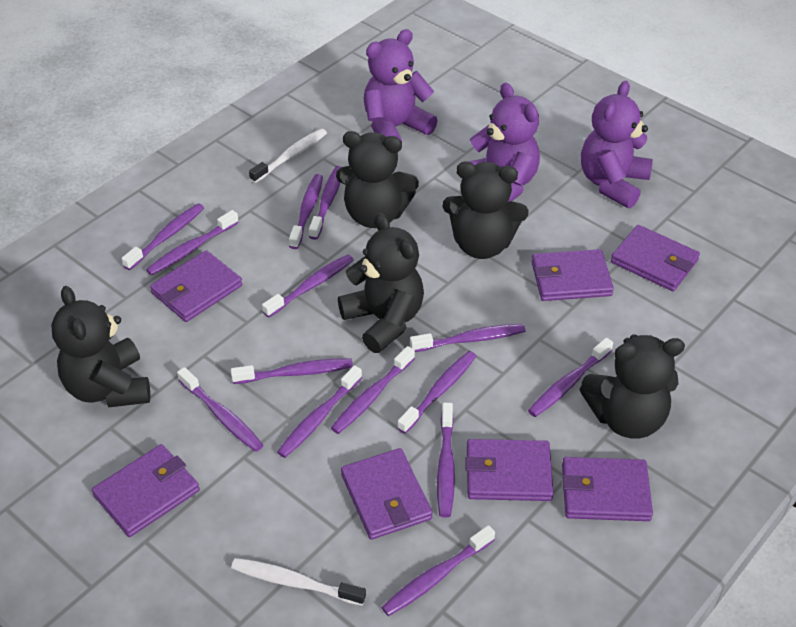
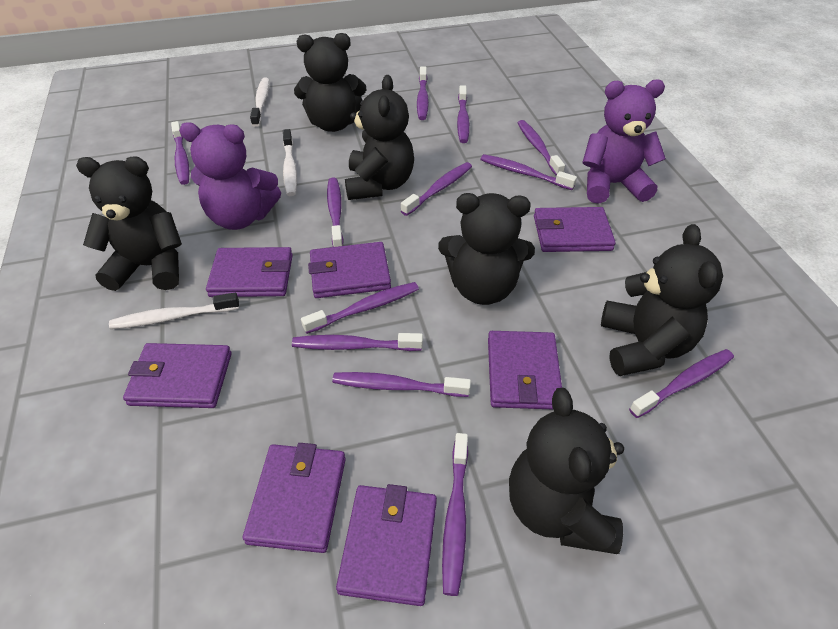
black teddy bear: [51,286,150,407] [336,131,419,228] [338,213,424,353] [443,162,529,259] [580,334,685,439] = 5 -> [76,156,182,291] [294,33,366,132] [345,75,414,200] [438,193,535,305] [509,388,624,554] [601,224,723,376] = 6
purple teddy bear: [363,29,438,142] [469,83,540,202] [581,81,653,209] = 3 -> [179,122,281,230] [582,79,666,203] = 2
purple toothbrush: [122,203,204,270] [146,210,239,275] [177,367,263,452] [231,358,353,384] [262,255,354,318] [277,365,362,458] [289,174,323,249] [309,166,341,240] [331,346,415,434] [381,525,495,616] [397,351,476,434] [410,324,525,352] [437,403,455,517] [528,338,613,417] = 14 -> [171,121,190,185] [292,333,423,351] [301,282,419,334] [327,177,343,247] [332,372,471,397] [401,162,472,216] [417,67,429,120] [442,433,468,596] [457,85,470,143] [480,154,577,190] [517,120,565,176] [629,349,734,418] = 12
white toothbrush: [231,558,366,605] [249,129,327,183] = 2 -> [109,293,239,329] [250,77,269,127] [283,129,297,196] = 3

